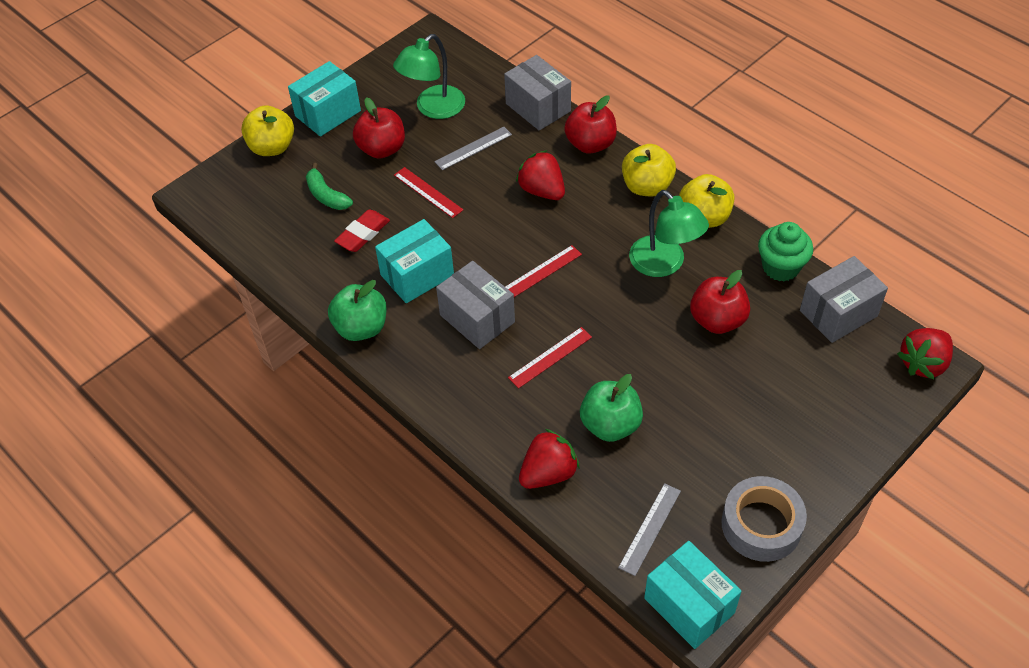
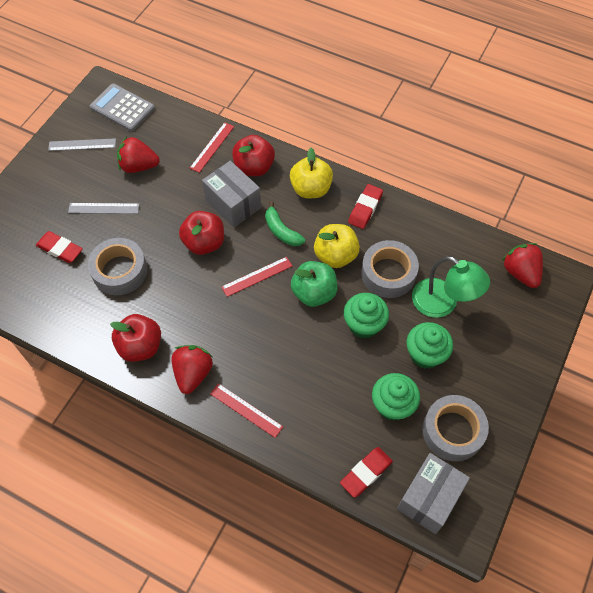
green apple: [328,280,387,341] [580,374,643,442] = 2 -> [291,261,337,307] = 1
green cupcake: [758,222,813,281] = 1 -> [344,293,389,339] [372,373,420,421] [406,322,453,369] = 3
green lamp: [393,34,465,119] [629,190,709,277] = 2 -> [412,256,490,318] = 1
grey box: [436,261,515,349] [504,55,571,131] [800,256,888,343] = 3 -> [202,161,261,228] [397,453,470,534] = 2
grey calculator: none = 0 -> [90,84,155,131] = 1
grey tape: [721,476,807,562] = 1 -> [88,238,147,295] [361,240,419,298] [423,395,489,461] = 3
red eraser: [334,209,390,252] = 1 -> [36,231,83,263] [340,447,393,498] [348,184,383,229] = 3
turquoise box: [288,61,361,137] [375,219,454,303] [644,541,742,649] = 3 -> none = 0
yellow apple: [241,105,294,156] [622,144,676,196] [679,174,734,228] = 3 -> [290,148,333,198] [314,224,360,268] = 2

